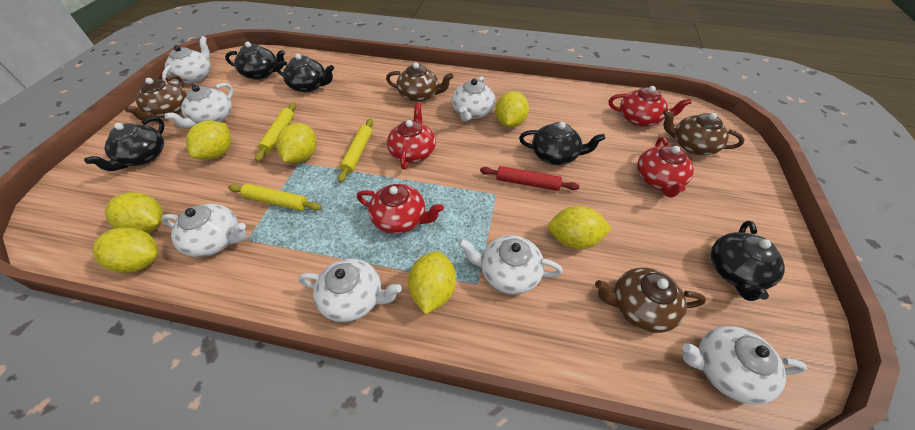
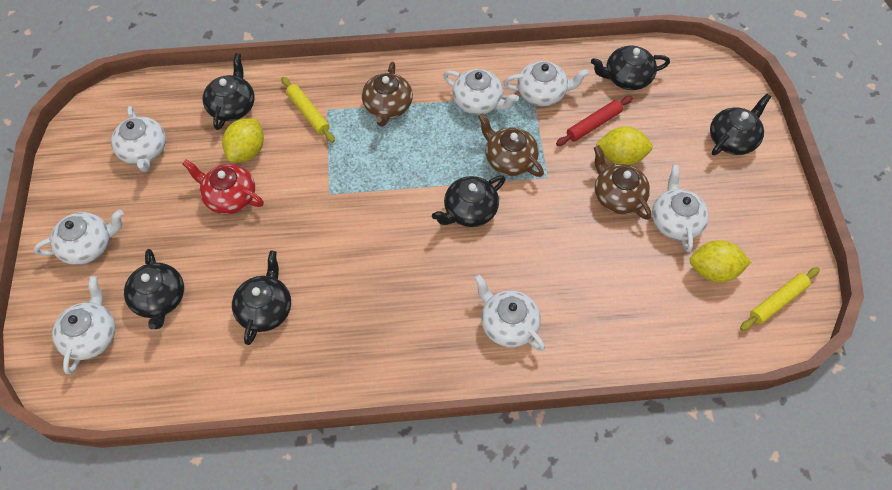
black teapot: [84,117,164,171] [225,42,285,80] [275,54,334,92] [519,122,605,165] [711,220,785,301] = 5 -> [124,249,184,329] [203,53,255,130] [232,251,291,345] [432,175,505,227] [591,46,670,90] [710,94,771,155] = 6
brown teapot: [125,75,187,121] [386,62,454,102] [595,267,706,333] [663,109,744,155] = 4 -> [362,62,413,127] [478,113,544,177] [594,145,652,220] = 3
red teapot: [357,184,444,234] [387,102,436,170] [609,86,692,127] [637,137,694,198] = 4 -> [183,160,264,214] = 1
yellow lemon: [93,227,158,273] [105,192,163,233] [186,121,231,160] [276,123,317,163] [408,251,456,314] [495,91,529,128] [548,206,612,249] = 7 -> [222,119,264,163] [596,126,653,165] [690,240,751,283] = 3
yellow rolling pin: [228,184,322,211] [255,102,296,162] [338,118,373,183] = 3 -> [281,77,335,143] [740,267,820,331] = 2

